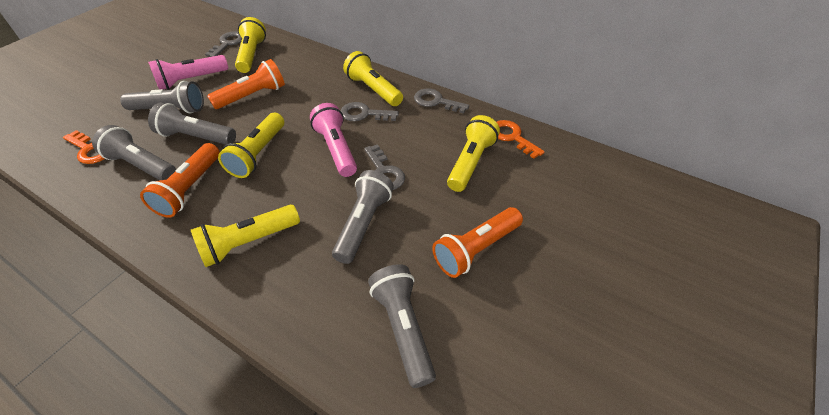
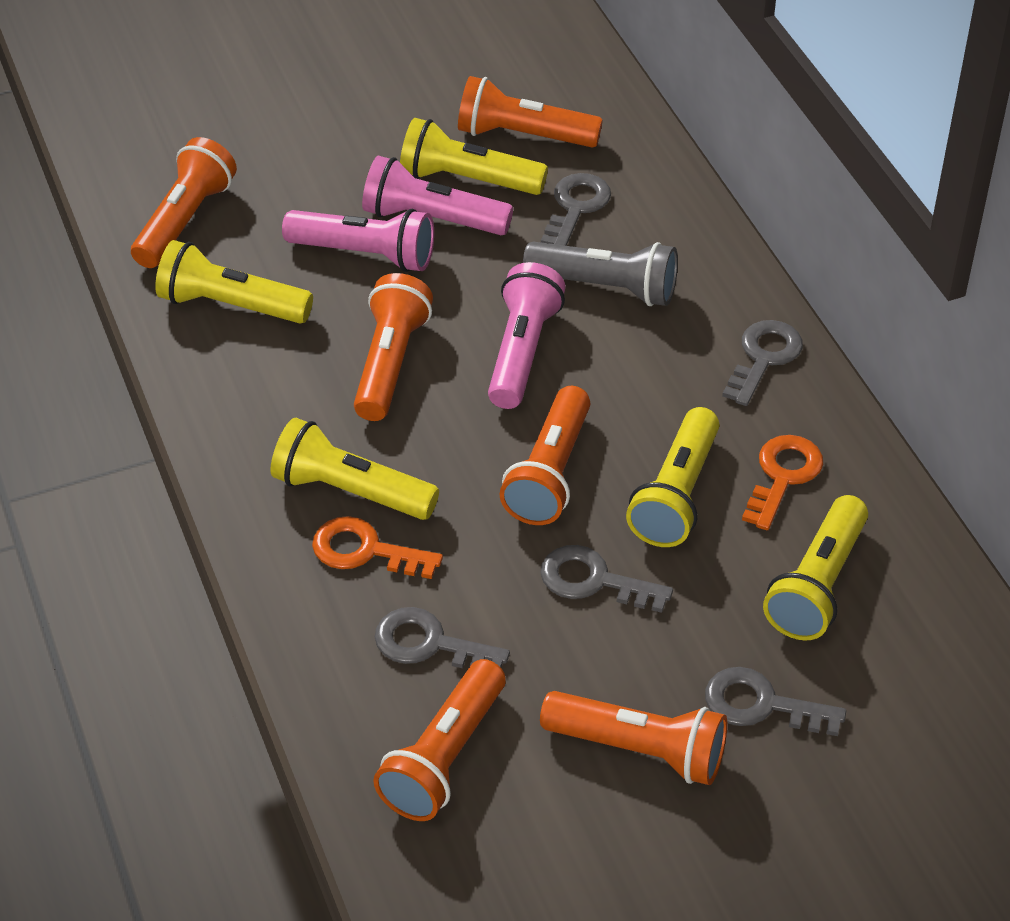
grey flashlight: [92,125,176,180] [120,81,204,113] [148,103,236,145] [332,170,394,264] [368,264,436,388] = 5 -> [523,242,678,306] = 1
grey key: [205,31,242,57] [340,102,399,121] [364,144,405,190] [414,89,469,114] = 4 -> [375,607,510,668] [541,173,611,246] [541,545,673,613] [705,667,846,736] [722,320,803,406] = 5
orange flashlight: [140,143,220,218] [207,59,285,109] [432,207,523,278] = 3 -> [131,137,237,268] [354,273,433,421] [373,659,506,821] [458,76,603,148] [499,386,590,525] [540,691,727,785] = 6
pink flashlight: [148,55,228,90] [310,103,357,177] = 2 -> [282,209,434,272] [362,156,513,235] [488,262,566,409] = 3

